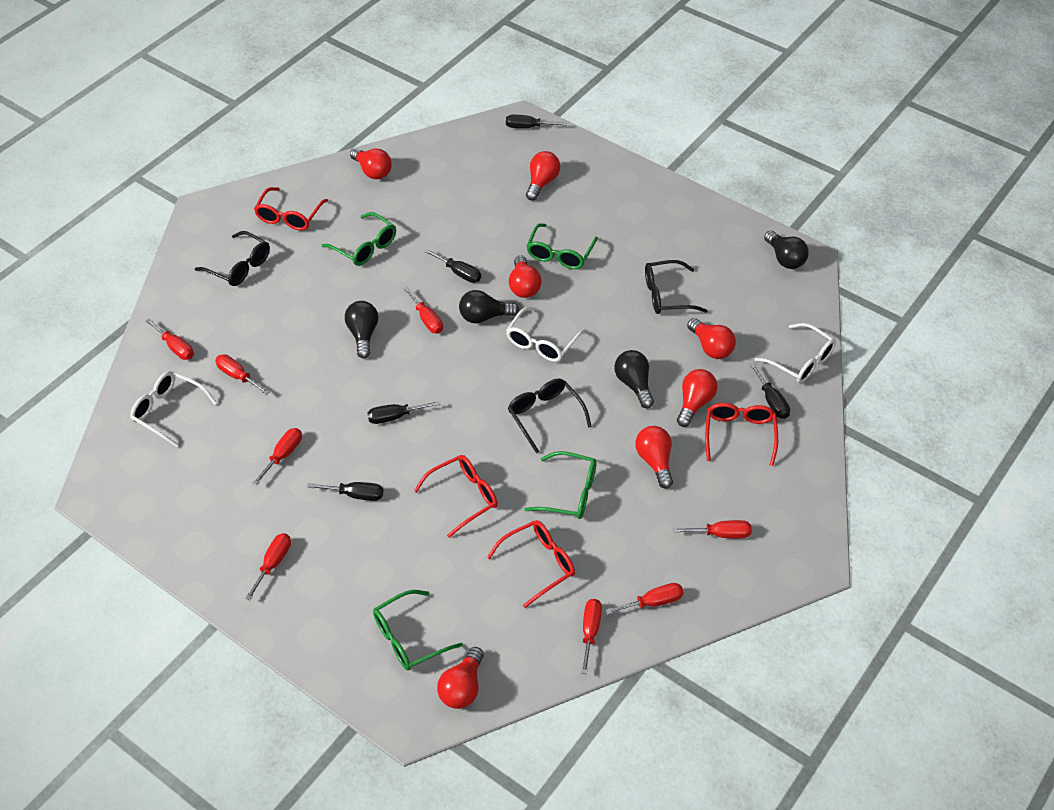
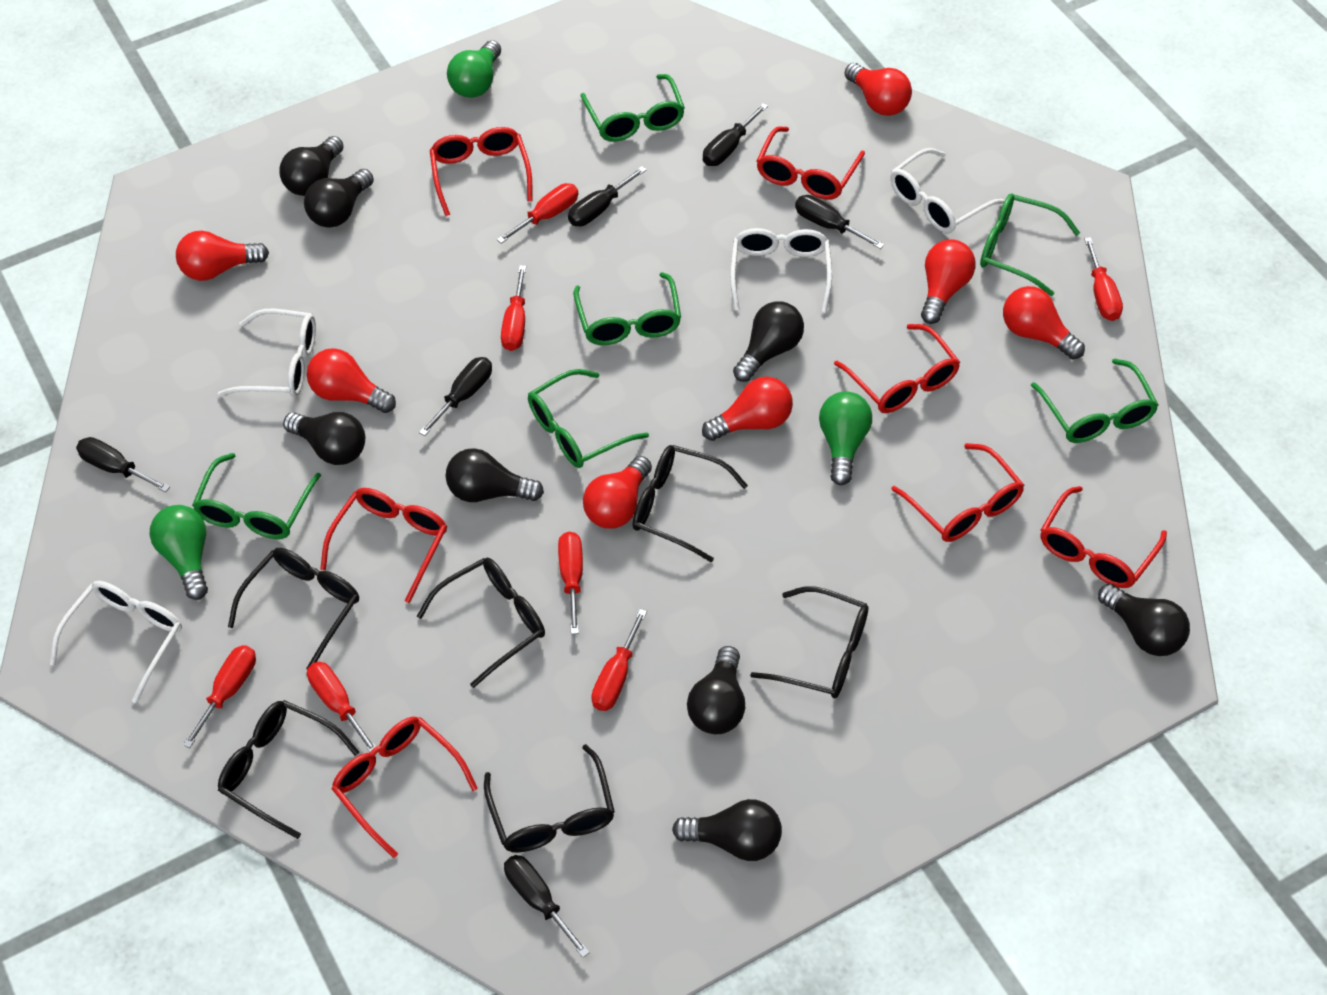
black glasses: [195,231,270,286] [508,378,592,453] [645,260,707,314] = 3 -> [218,700,359,839] [228,548,359,669] [417,557,545,688] [484,744,615,853] [633,445,748,562] [750,586,869,698] = 6
black light bulb: [345,301,378,359] [459,290,519,324] [614,350,654,408] [764,230,809,269] = 4 -> [279,136,344,196] [283,412,365,465] [304,169,374,228] [445,448,544,502] [672,799,782,861] [687,646,745,734] [733,301,804,382] [1098,584,1190,656] = 8
black screwdriver: [307,482,383,501] [367,401,440,424] [425,249,481,283] [506,115,567,128] [750,363,790,419] = 5 -> [76,437,170,492] [419,357,492,436] [504,855,590,958] [568,166,647,226] [703,103,768,166] [795,195,884,249] = 6
green glasses: [321,212,396,266] [373,590,463,670] [524,451,597,519] [527,223,598,269] = 4 -> [192,453,321,539] [528,369,649,468] [573,272,681,345] [581,74,685,142] [980,193,1080,296] [1031,359,1159,443] = 6
green light bulb: none = 0 -> [150,505,208,600] [447,40,501,98] [819,391,872,486] = 3
red glasses: [254,187,328,231] [414,455,498,538] [487,520,575,608] [705,403,778,466] = 4 -> [320,488,447,603] [331,717,478,858] [430,127,533,216] [756,126,865,199] [834,324,960,413] [891,443,1024,542] [1041,486,1167,588] = 7
red screwdriver: [146,319,194,360] [215,354,270,395] [245,533,291,600] [253,428,302,485] [403,287,443,334] [581,599,602,674] [606,583,684,615] [673,520,752,538] = 8 -> [183,645,256,748] [307,662,376,752] [497,183,578,244] [501,265,526,351] [558,532,583,634] [591,609,647,711] [1084,237,1123,321] = 7
white glasses: [130,371,217,447] [506,307,586,362] [755,323,836,383] = 3 -> [50,581,182,703] [218,309,316,397] [730,228,832,312] [890,148,1004,233] = 4

